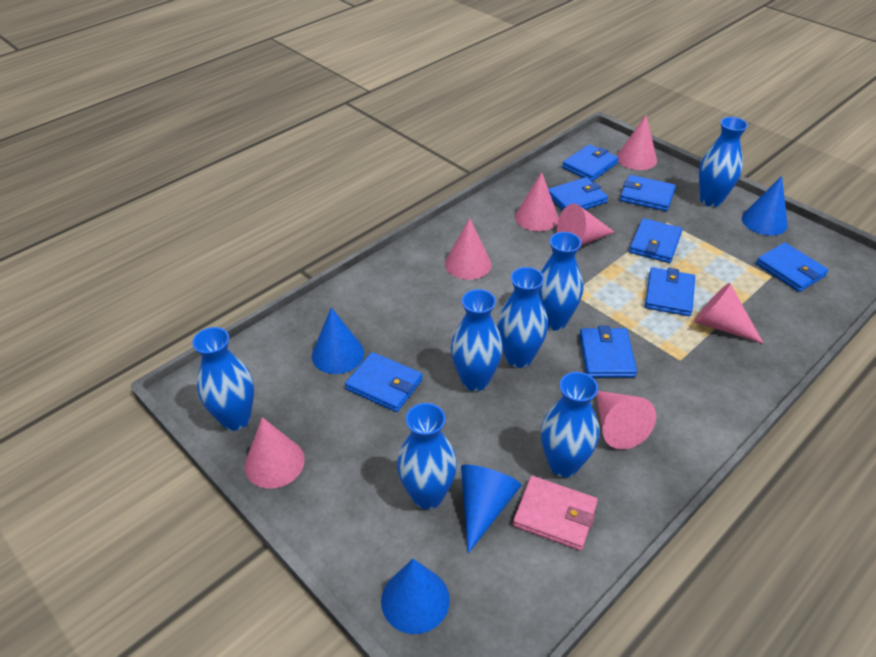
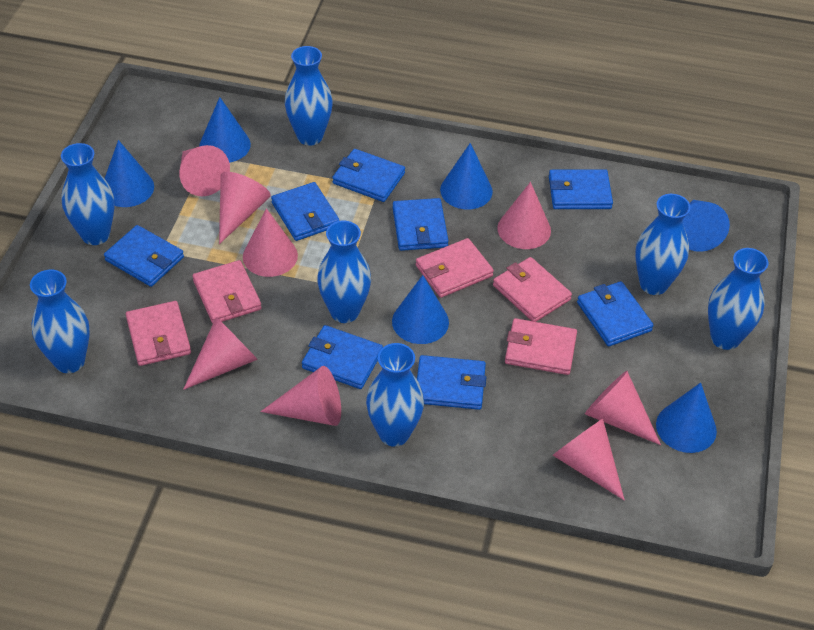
blue cone: [312,308,364,374] [381,559,450,634] [461,465,522,553] [742,176,788,236] = 4 -> [104,140,154,207] [199,97,251,163] [392,275,449,344] [440,143,493,210] [656,383,717,453] [682,200,730,252] = 6
pink cone: [245,417,305,488] [445,218,492,280] [515,172,559,231] [557,204,614,246] [596,391,656,450] [617,115,657,170] [694,283,764,344] = 7 -> [179,145,230,196] [183,317,258,390] [219,172,271,244] [243,208,298,277] [260,366,341,426] [497,182,551,249] [553,419,625,500] [585,371,661,445] = 8
pink wallet: [513,476,598,551] = 1 -> [126,301,191,366] [192,260,262,323] [416,238,494,298] [493,257,572,322] [505,318,577,375] = 5

